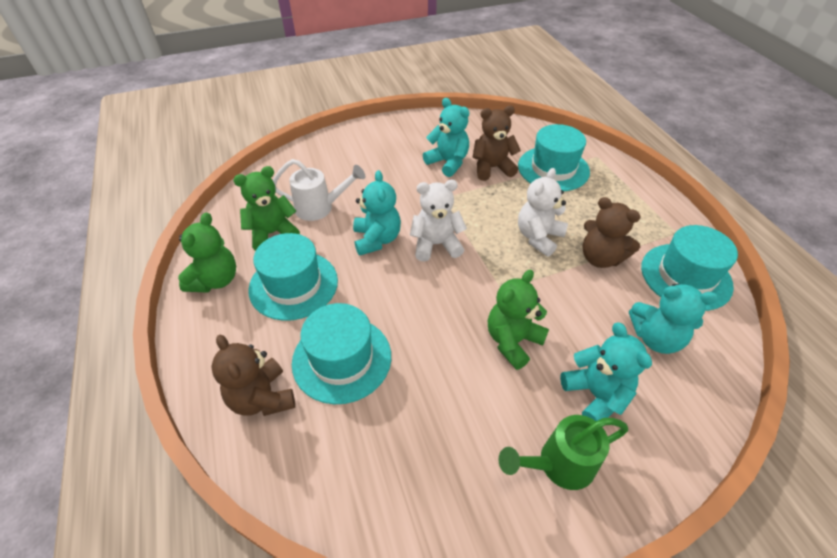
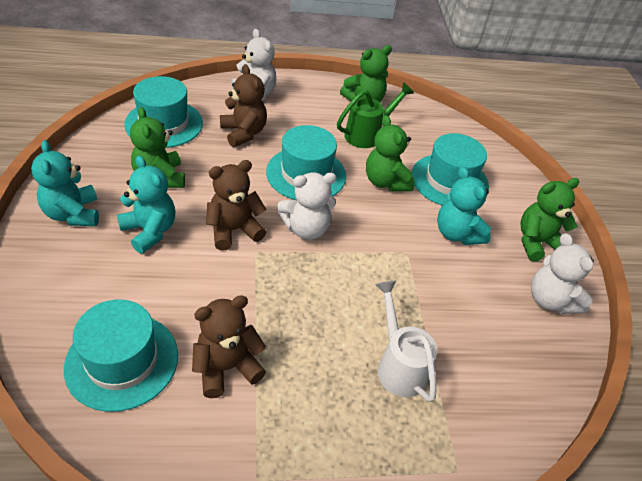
green teddy bear: [178,213,236,293] [233,166,300,251] [488,270,549,370] = 3 -> [130,107,185,188] [340,45,392,102] [366,115,415,191] [520,178,579,261] = 4
turquoise teddy bear: [353,170,401,256] [423,98,469,177] [560,322,652,421] [629,284,718,354] = 4 -> [31,140,99,226] [117,156,175,254] [437,167,491,245] = 3
white teddy bear: [410,180,467,261] [518,168,568,257] = 2 -> [232,29,277,101] [277,172,337,240] [531,233,594,314] = 3

